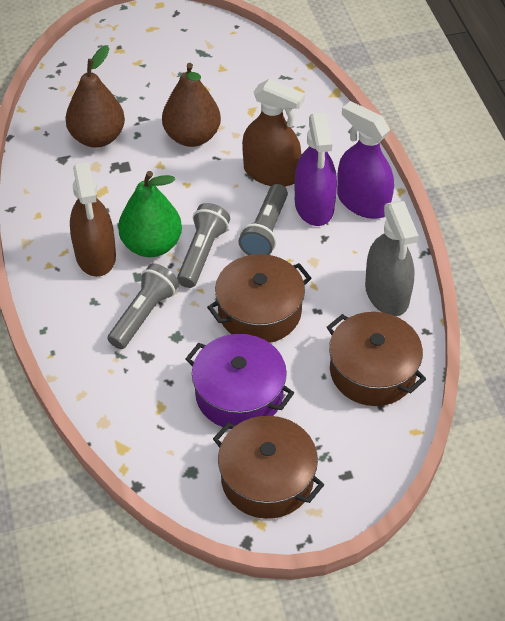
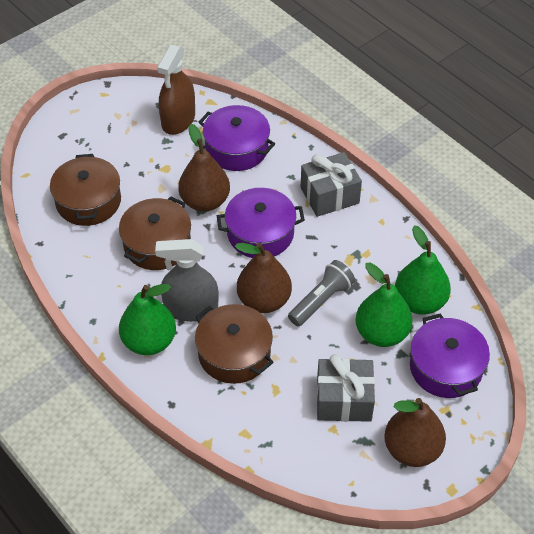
brown pear: [65,45,125,148] [162,63,221,147] = 2 -> [178,124,230,212] [235,243,292,313] [384,398,446,467] = 3
brown spray bottle: [70,162,116,277] [242,79,305,187] = 2 -> [157,44,195,135] = 1
green pear: [118,171,182,257] = 1 -> [119,284,176,355] [356,262,413,347] [395,225,451,315] = 3
grey flashlight: [108,263,179,349] [177,203,230,288] [238,184,288,255] = 3 -> [288,260,355,326] = 1
grey gift: none = 0 -> [301,152,362,217] [317,354,375,422] = 2
purple pot: [185,334,294,429] = 1 -> [199,105,275,171] [217,188,305,258] [410,313,490,398] = 3
purple spray bottle: [295,113,337,226] [337,101,394,219] = 2 -> none = 0

